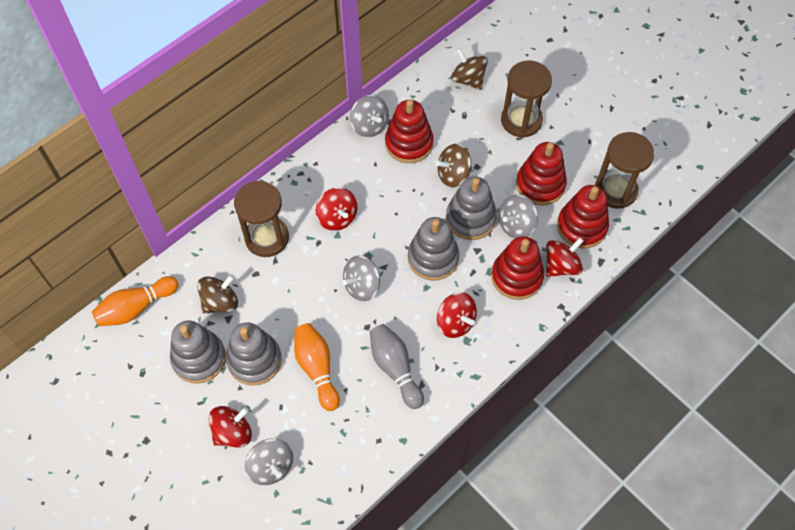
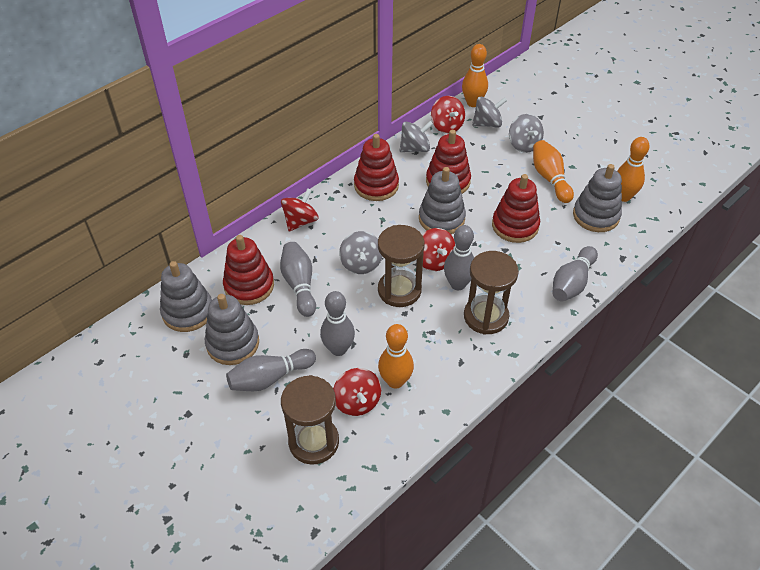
brown spinning top: [197,274,238,314] [436,144,472,188] [451,48,488,90] = 3 -> none = 0
grey bowling pin: [370,324,424,409] = 1 -> [226,349,316,391] [280,242,316,317] [320,291,355,356] [444,225,474,290] [552,246,598,302] = 5
orange bowling pin: [92,276,178,326] [294,323,340,411] = 2 -> [378,324,414,389] [462,44,488,107] [533,140,574,203] [617,137,650,202] = 4

